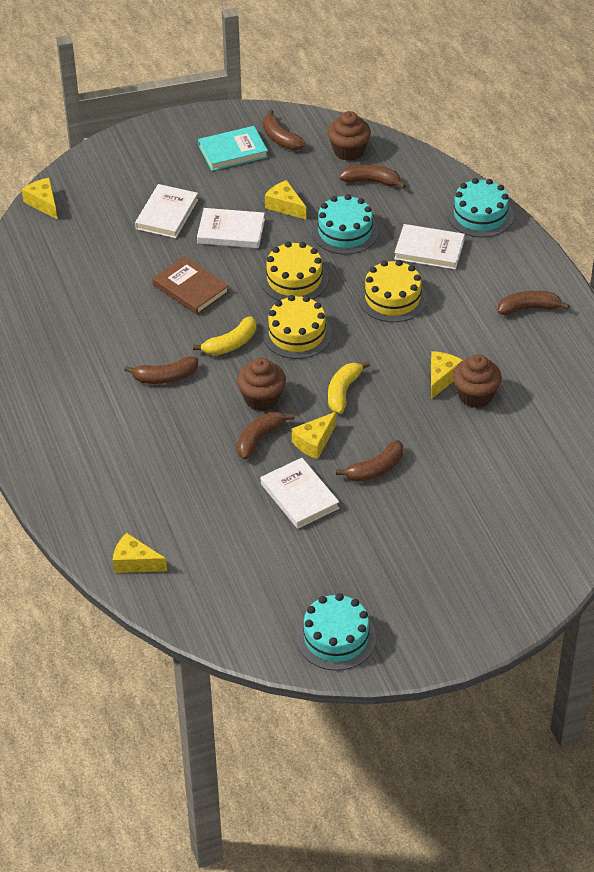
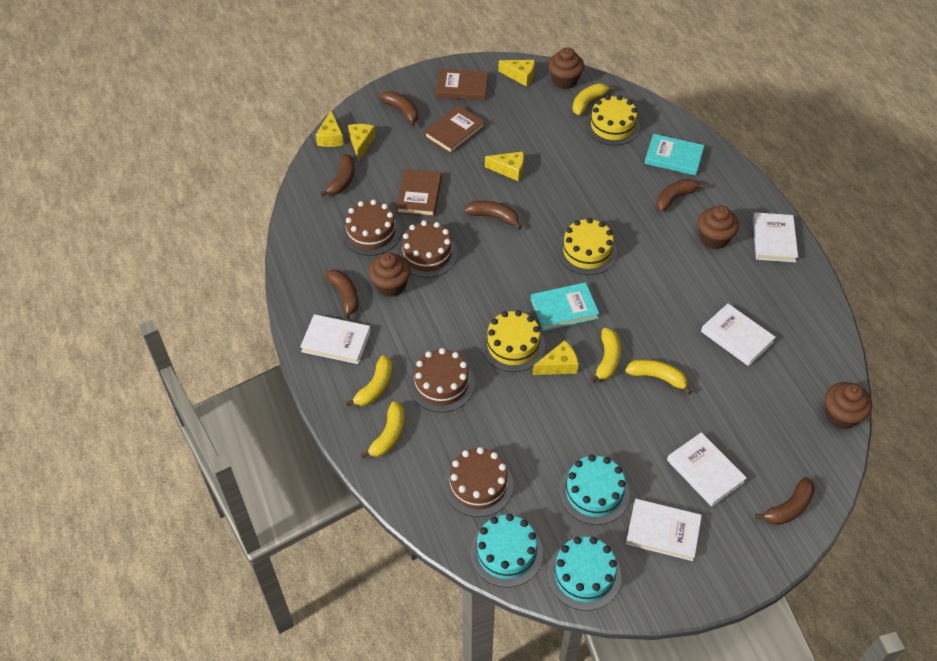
brown book: [152,256,229,315] = 1 -> [396,169,442,217] [424,105,485,154] [436,69,488,101] = 3
brown cake: none = 0 -> [342,200,401,256] [397,220,457,278] [409,348,475,413] [443,447,513,517] = 4
brown cupcake: [237,358,286,411] [328,111,371,161] [453,354,502,408] = 3 -> [368,252,411,297] [548,47,584,89] [698,205,739,249] [825,382,872,429] = 4
turquoise book: [198,126,268,171] = 1 -> [530,282,599,331] [644,134,704,176] = 2
white book: [135,184,198,238] [197,208,265,248] [261,458,339,529] [394,224,465,270] = 4 -> [300,314,371,364] [626,499,702,561] [667,432,747,507] [701,303,776,366] [753,212,798,262] = 5
yellow banana: [193,316,256,356] [328,361,370,413] = 2 -> [345,355,392,406] [360,401,404,459] [572,83,615,115] [590,328,621,383] [625,359,692,395] = 5

